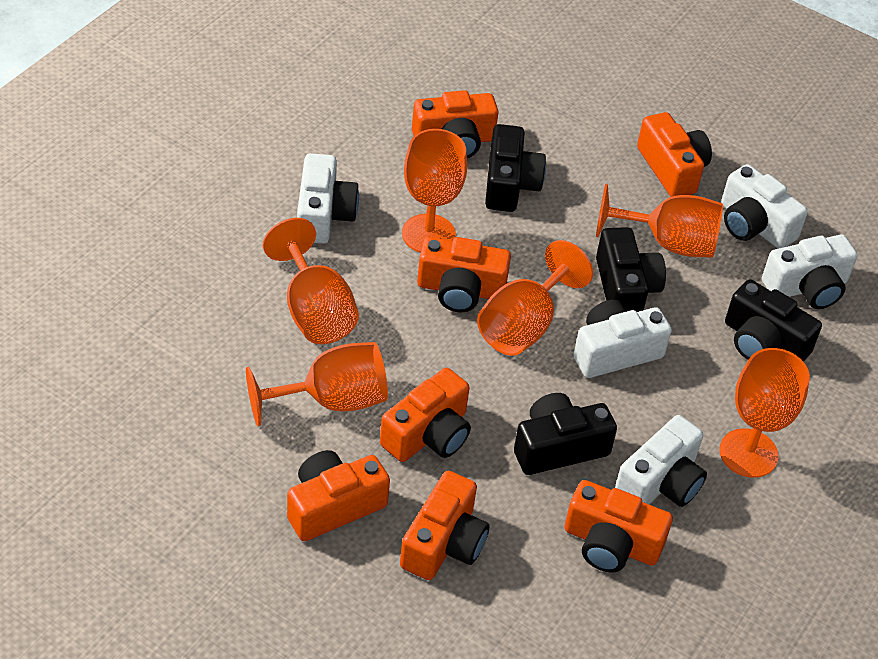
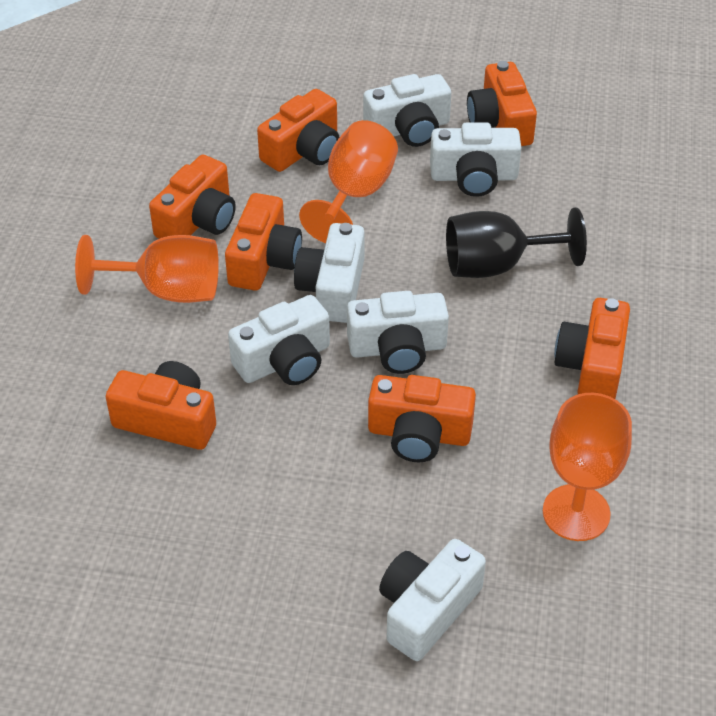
black camera: [485,124,546,212] [514,393,617,475] [596,227,666,312] [725,279,822,362] = 4 -> none = 0
black goblet: none = 0 -> [446,207,587,278] = 1
orange goblet: [246,342,388,426] [263,218,359,344] [402,129,467,253] [477,240,593,356] [596,184,723,258] [719,348,810,478] = 6 -> [75,235,219,303] [299,120,398,243] [543,393,632,541] = 3
white camera: [297,153,359,244] [573,300,672,378] [615,415,707,507] [721,164,808,249] [762,234,858,309] = 5 -> [228,295,330,385] [294,223,365,323] [347,291,449,374] [363,74,451,147] [379,539,486,661] [430,122,521,197] = 6

